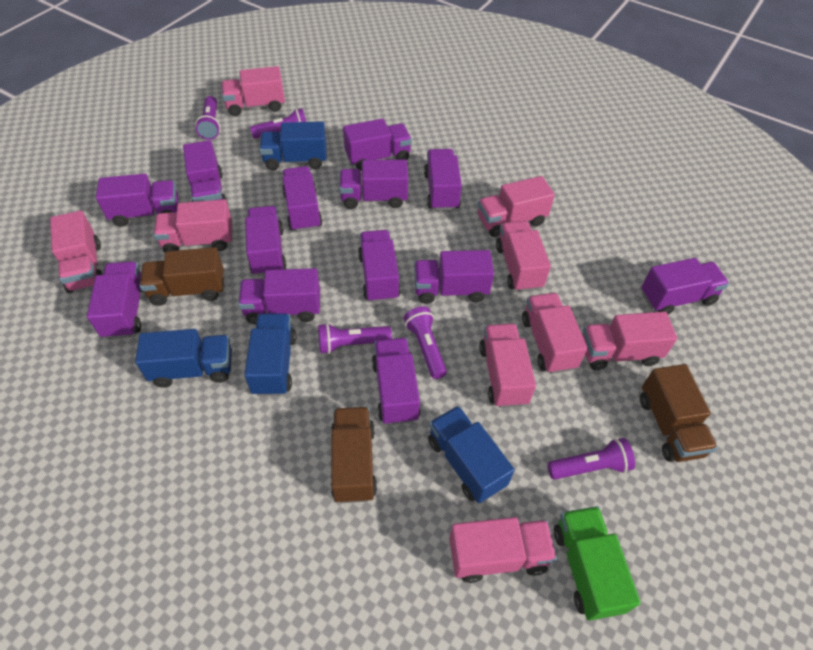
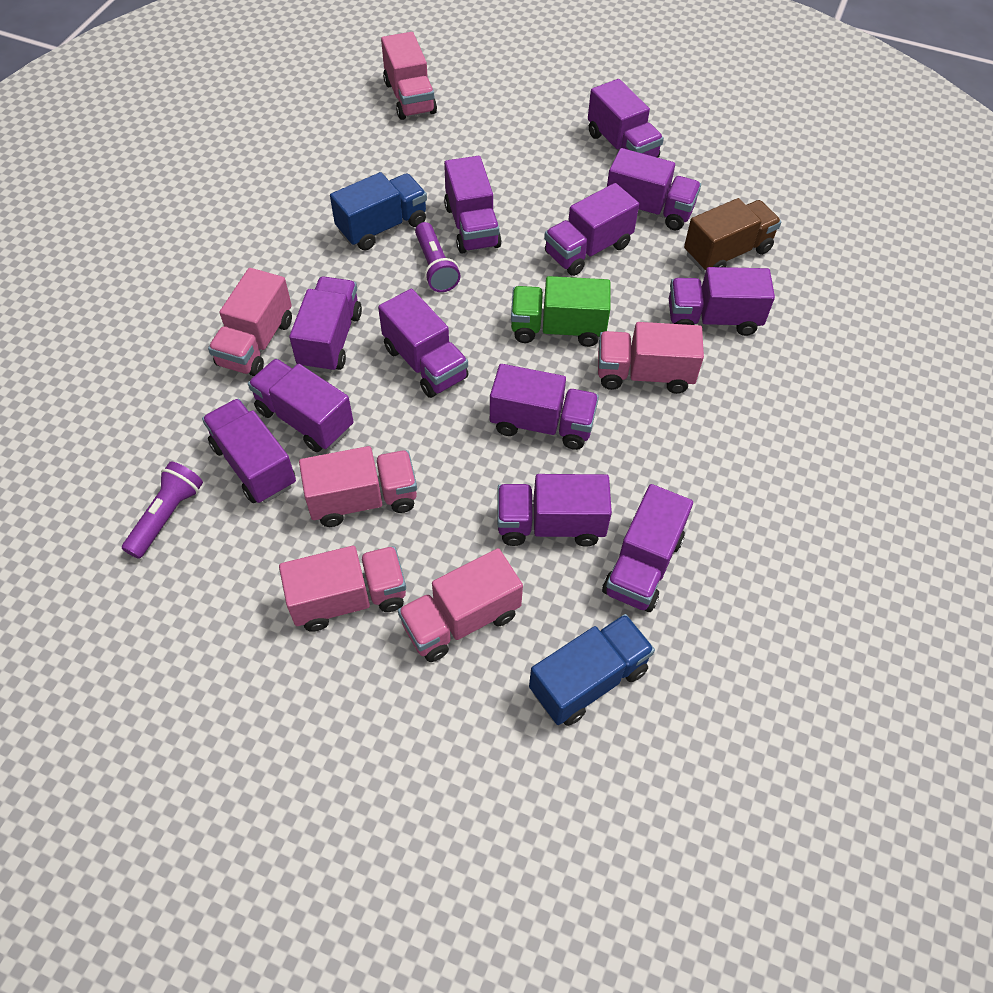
blue truck: [135,329,232,388] [245,314,296,396] [259,121,326,170] [428,406,515,503] = 4 -> [330,172,427,251] [529,614,655,726] = 2
brown truck: [140,247,224,306] [331,407,377,503] [640,364,717,462] = 3 -> [684,198,781,271] = 1
pink truck: [50,211,103,293] [154,199,232,253] [221,66,285,116] [449,517,557,583] [478,176,555,237] [479,323,536,408] [496,221,551,292] [522,293,588,374] [582,311,677,370] = 9 -> [208,268,292,376] [279,546,406,631] [299,446,417,527] [381,32,437,120] [398,548,523,662] [598,322,704,394] = 6
purple flashlight: [195,96,220,140] [250,108,306,139] [318,323,392,354] [404,307,447,379] [547,438,635,480] = 5 -> [122,461,203,559] [415,222,461,292] = 2
purple truck: [87,261,144,339] [96,174,178,227] [183,140,228,204] [238,268,320,324] [245,206,286,276] [282,166,322,232] [339,159,408,209] [343,119,412,170] [358,230,400,303] [372,338,421,425] [414,250,494,304] [424,149,462,211] [641,258,729,314] = 13 -> [202,398,296,503] [248,359,354,452] [289,276,362,373] [378,289,469,398] [444,156,502,254] [490,364,599,450] [498,474,612,547] [544,183,639,276] [588,79,664,158] [602,484,693,612] [607,148,701,231] [669,267,775,336] = 12

